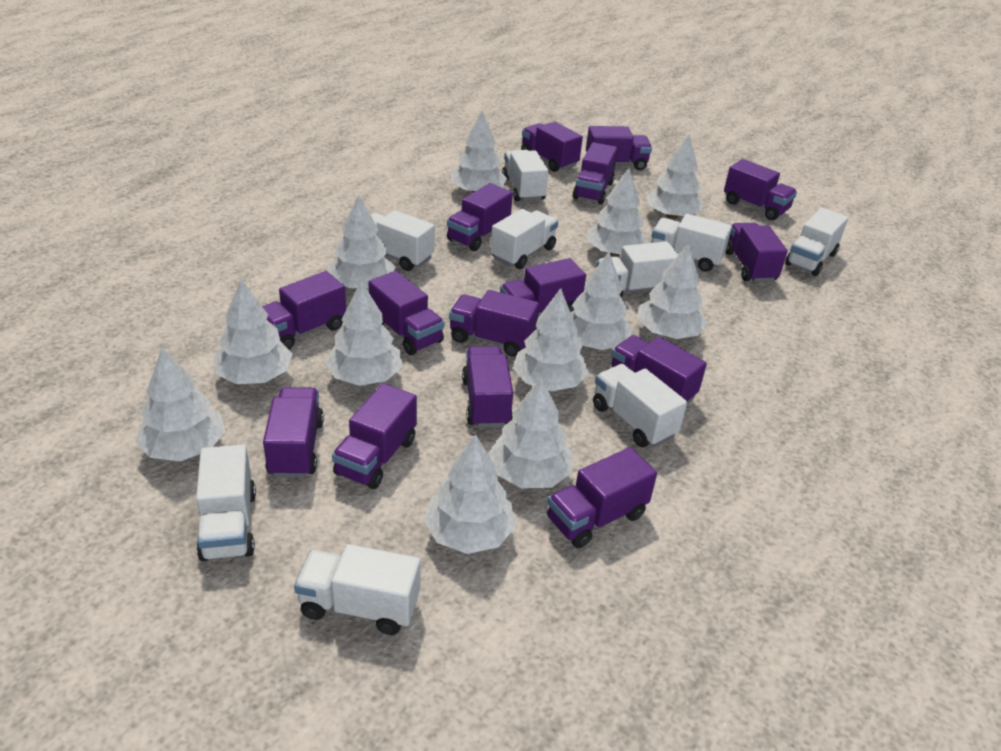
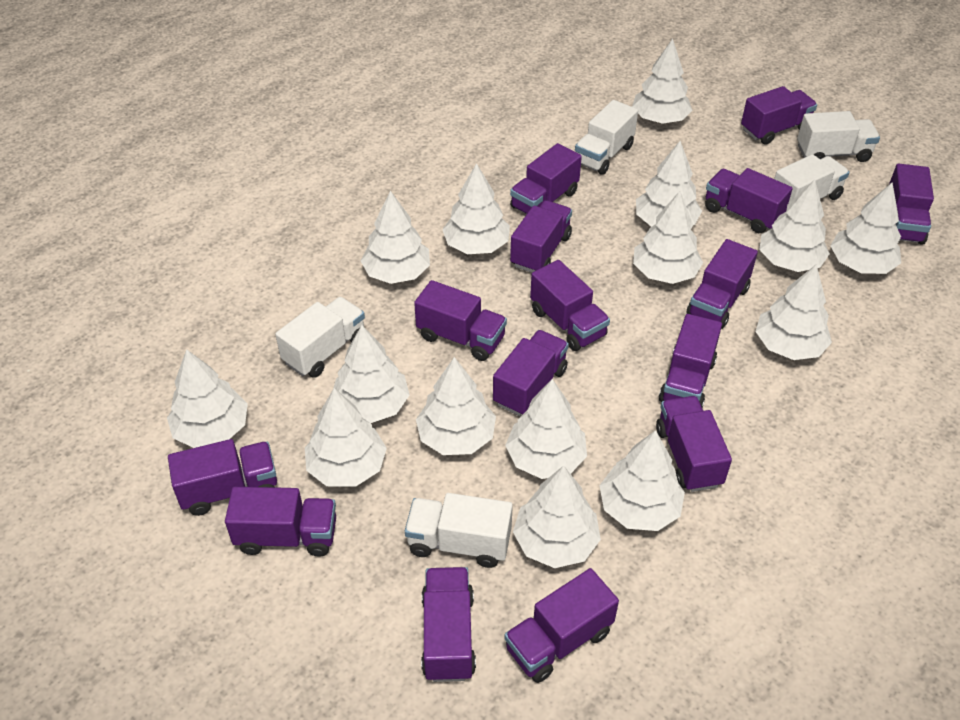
white tree: [135,347,225,461] [213,279,292,384] [325,281,402,386] [328,195,396,289] [424,434,516,554] [451,111,507,193] [489,376,572,488] [513,288,589,391] [570,252,633,350] [588,168,648,256] [638,243,707,339] [646,135,704,219] = 12 -> [167,349,248,448] [305,388,387,487] [333,325,410,423] [361,191,430,284] [416,357,496,455] [442,163,510,254] [505,379,587,479] [513,466,601,568] [599,430,685,531] [632,39,692,124] [633,191,703,284] [636,141,702,227] [755,264,832,360] [759,180,830,272] [830,182,901,274] = 15
white truck: [196,445,256,561] [294,544,421,635] [371,210,435,271] [490,209,558,269] [502,150,548,201] [593,364,687,447] [596,241,678,298] [651,214,732,272] [785,208,848,276] = 9 -> [275,297,365,378] [405,493,513,568] [575,100,638,175] [774,154,849,211] [797,111,880,162] = 5

